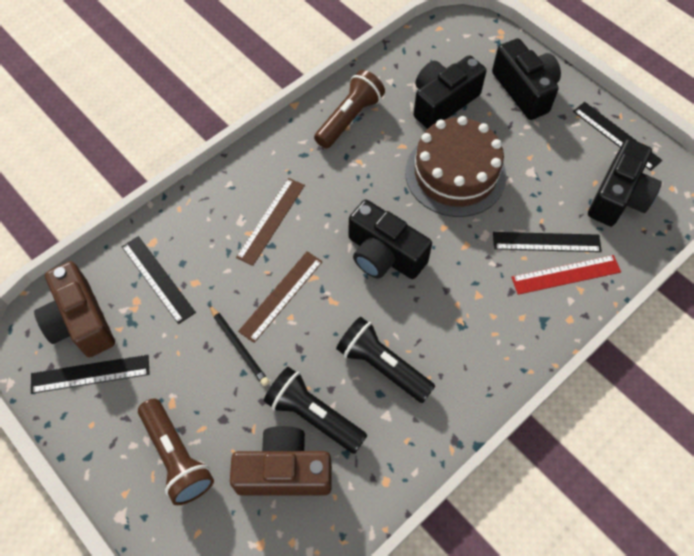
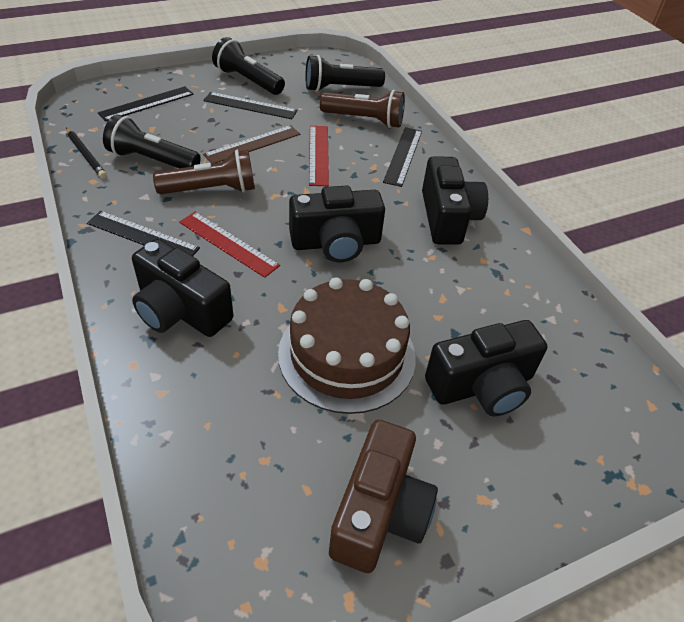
black flashlight: [264,367,367,454] [336,317,435,403] = 2 -> [103,115,201,168] [212,37,285,95] [305,55,385,92] = 3
brown camera: [34,261,115,357] [230,426,332,496] = 2 -> [329,420,438,573] = 1
brown ruler: [236,178,305,266] [238,251,323,343] = 2 -> [203,125,300,164] = 1
red ruler: [511,255,621,295] = 1 -> [179,212,280,278] [309,126,329,186] = 2

